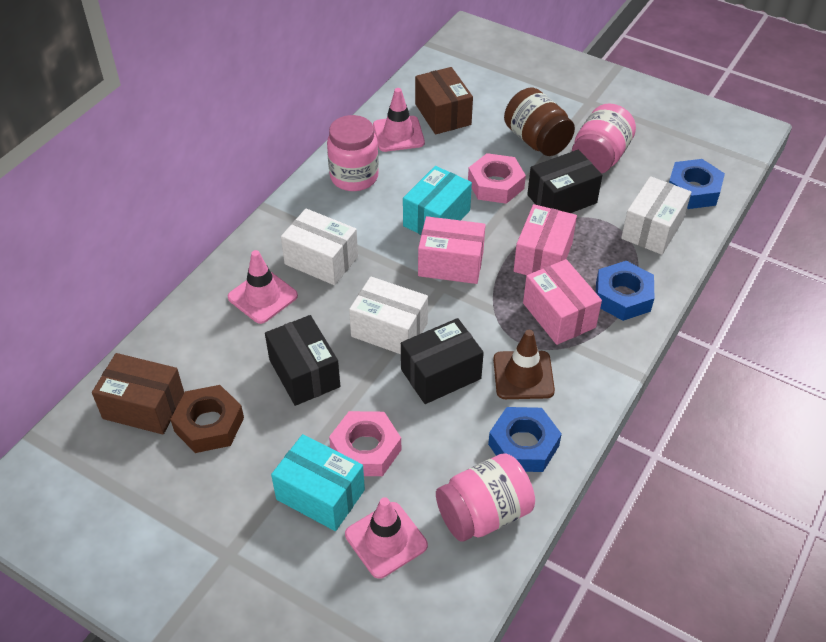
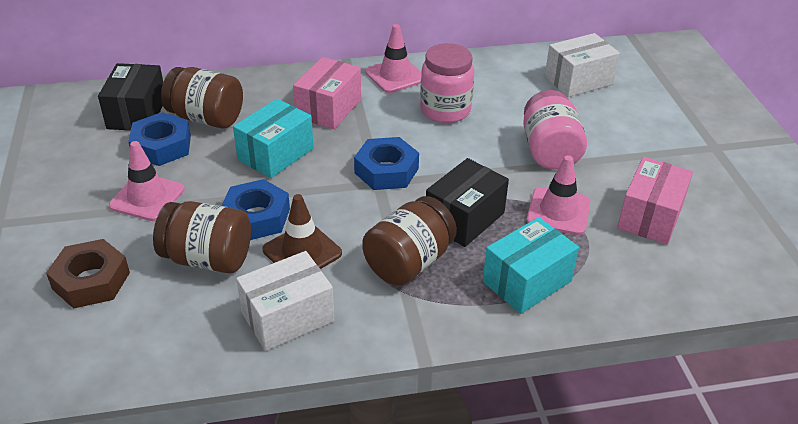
black box: [265,315,340,406] [401,318,484,404] [527,150,602,213] = 3 -> [98,63,163,131] [426,158,509,247] = 2
brown box: [92,353,184,435] [415,67,473,134] = 2 -> none = 0
brown jar: [504,87,575,156] = 1 -> [153,201,251,273] [161,67,243,129] [362,196,457,286] = 3
pink box: [418,216,486,284] [514,204,577,275] [523,259,602,345] = 3 -> [293,57,361,129] [617,157,693,244] = 2
pink jar: [327,115,379,191] [436,453,535,542] [572,103,636,174] = 3 -> [420,43,475,123] [523,90,587,170] = 2
pink nut: [329,411,401,476] [468,153,526,204] = 2 -> none = 0
white box: [281,209,358,285] [349,276,428,354] [621,176,691,255] = 3 -> [236,251,334,351] [545,33,620,97] = 2

